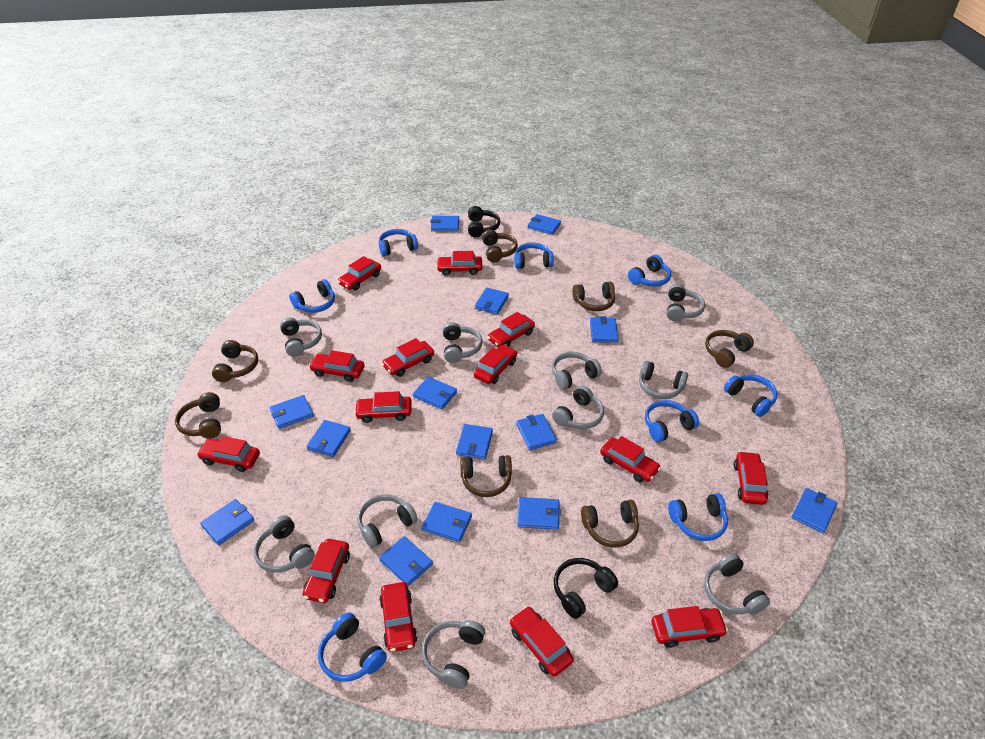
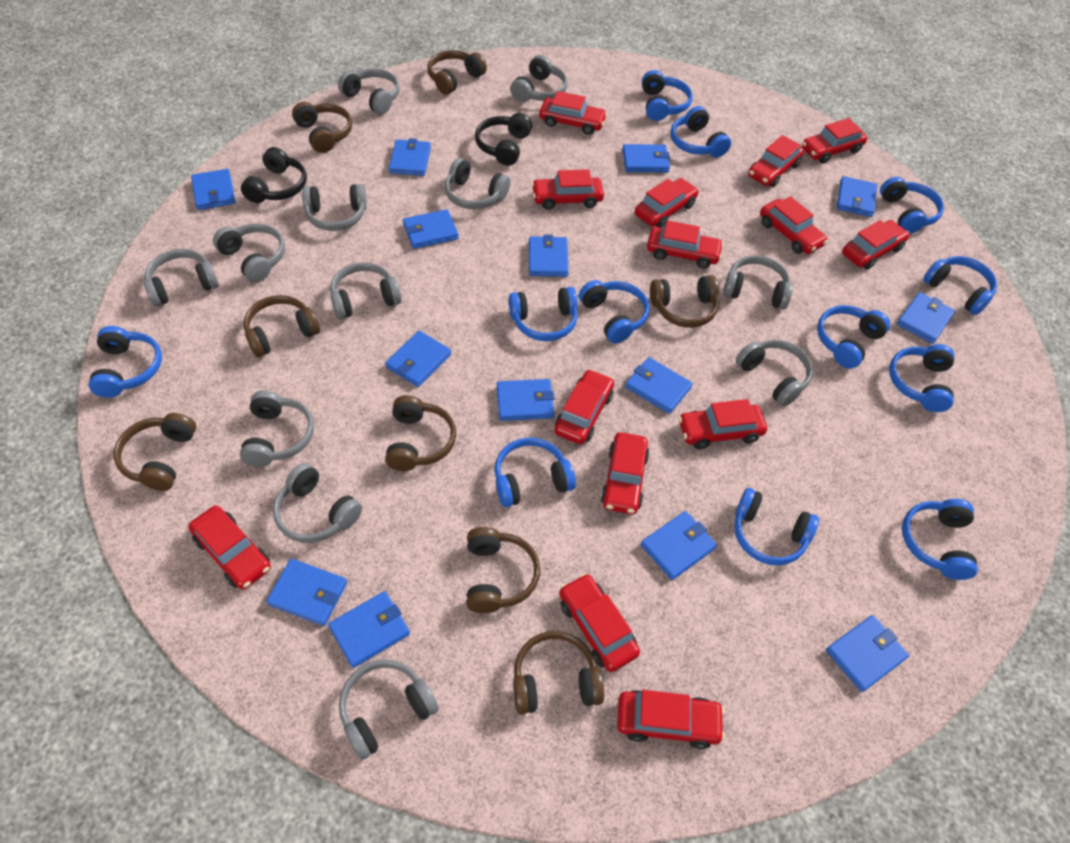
blue headphones: [289,279,335,313] [318,613,387,682] [379,229,418,256] [514,243,554,269] [628,255,671,287] [645,400,699,442] [668,493,728,541] [724,374,777,417] = 8 -> [89,326,162,398] [494,438,576,507] [509,287,578,341] [579,280,650,344] [642,70,693,121] [670,106,731,157] [734,488,819,565] [817,305,890,369] [880,177,944,234] [889,344,954,412] [902,499,978,580] [923,256,997,315] = 12
brown headphones: [175,392,221,439] [212,340,258,382] [460,455,512,497] [482,229,518,262] [572,282,615,311] [581,500,639,548] [705,330,754,368] = 7 -> [114,413,196,491] [244,295,320,357] [292,102,352,153] [385,395,456,471] [427,50,487,95] [466,527,540,613] [513,631,604,715] [650,275,719,328] = 8
grey headphones: [253,515,315,573] [280,317,322,357] [357,495,418,548] [422,620,485,689] [443,322,482,363] [552,352,602,390] [552,385,604,429] [639,361,688,399] [667,284,705,321] [704,553,770,615] = 10 -> [144,249,219,307] [213,223,285,282] [240,390,314,467] [273,463,362,543] [302,184,367,231] [330,262,402,319] [338,68,400,114] [339,659,439,760] [445,158,511,209] [510,55,568,102] [723,255,793,310] [736,340,813,407] = 12

